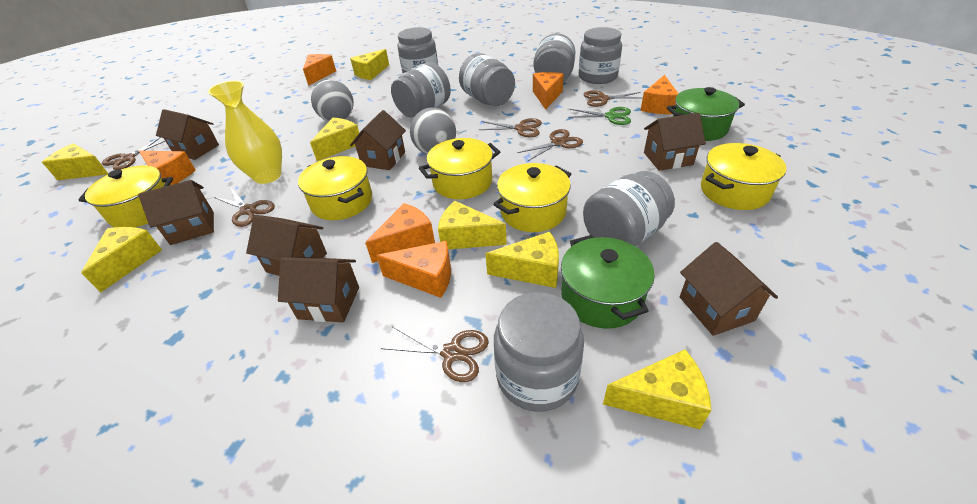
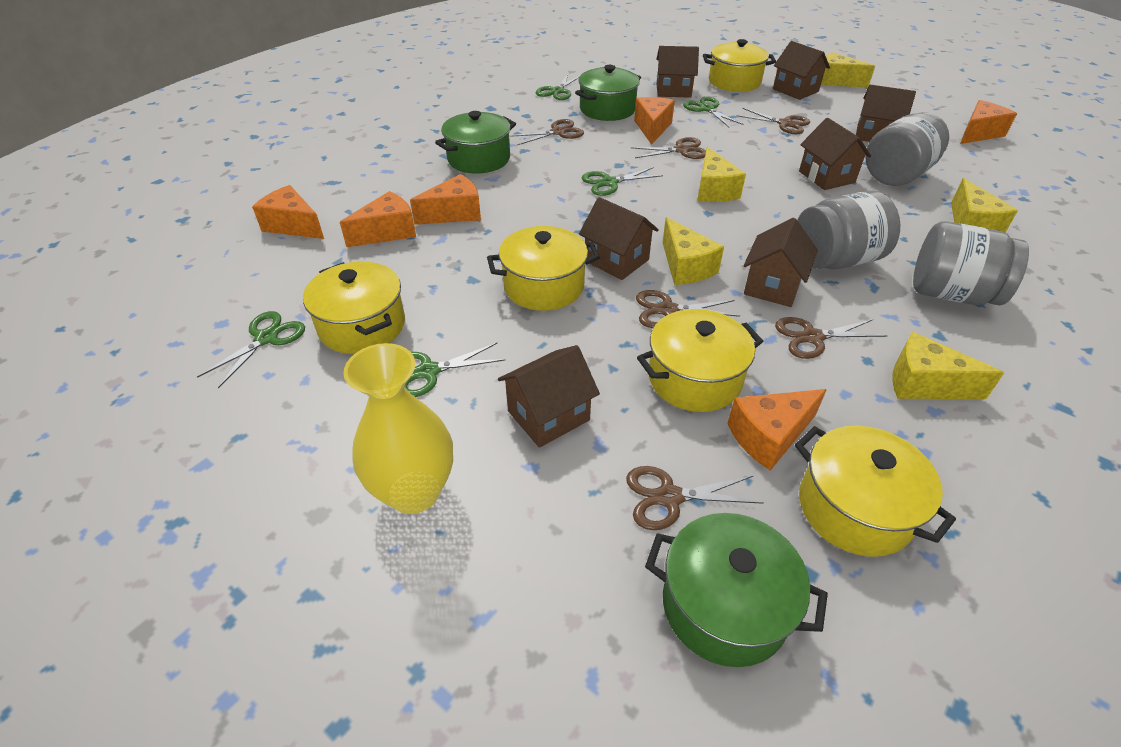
green pot: [561,235,655,329] [667,87,745,141] = 2 -> [435,111,516,174] [575,65,641,121] [645,513,828,667] = 3
green scissors: [569,107,631,125] = 1 -> [197,311,305,389] [404,343,505,397] [535,74,580,100] [582,167,663,196] [683,97,743,127] = 5
grey ball: [311,80,354,121] [410,107,456,154] = 2 -> none = 0
grey jar: [391,62,451,117] [397,27,438,73] [459,53,515,106] [494,292,584,412] [534,33,575,82] [579,27,622,84] [583,171,675,246] = 7 -> [797,191,900,269] [865,112,949,186] [913,221,1029,305] = 3
yellow cheese: [42,143,108,180] [81,227,162,293] [310,118,359,161] [350,49,389,80] [438,201,507,249] [485,232,559,288] [603,349,711,429] = 7 -> [662,217,724,285] [697,147,746,202] [821,52,875,88] [892,332,1004,399] [951,178,1018,233] = 5

